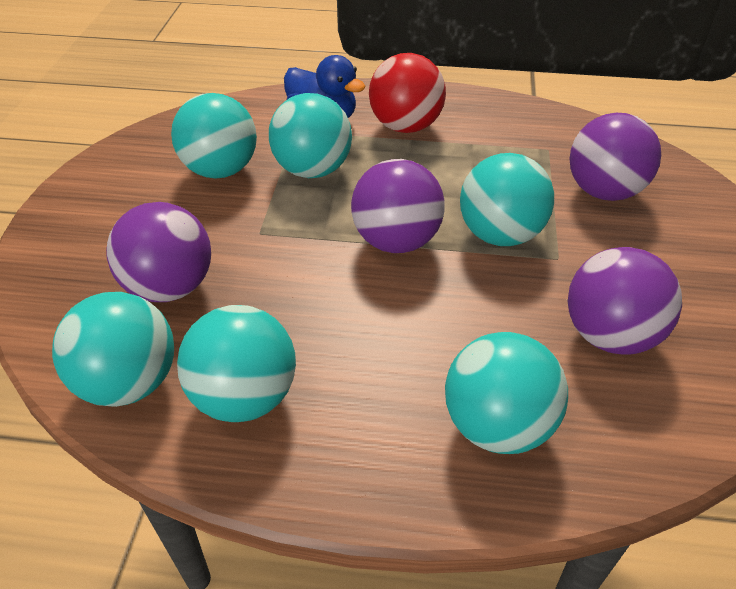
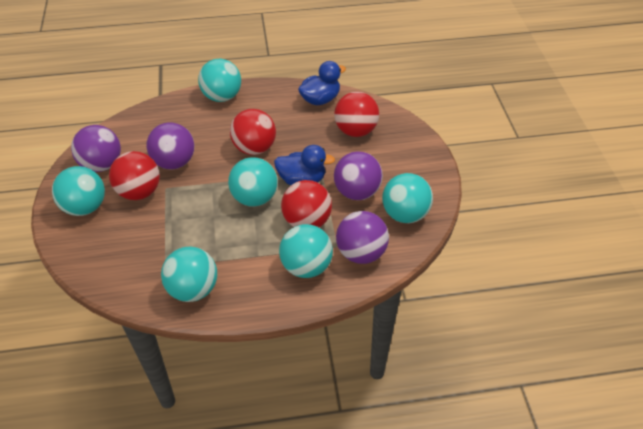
blue duck: [284,55,366,118] = 1 -> [274,145,335,185] [298,61,346,105] = 2
red ball: [369,53,446,133] = 1 -> [109,151,160,200] [230,109,276,155] [281,180,332,227] [334,92,379,137] = 4

